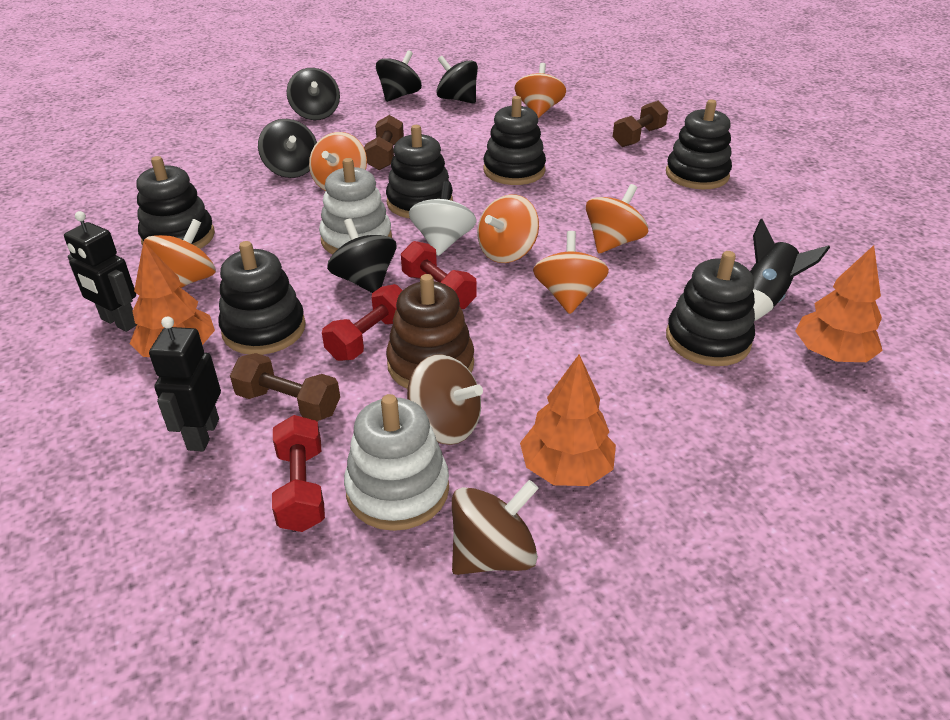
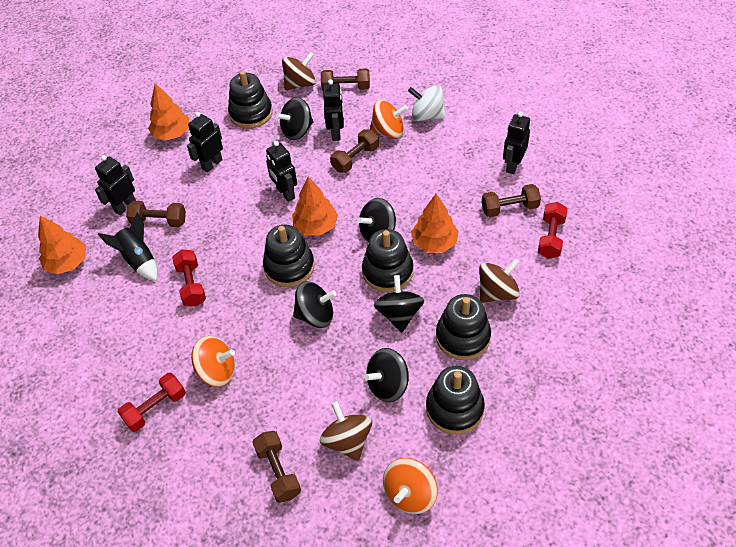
black robot: [64,211,137,332] [149,317,221,451] = 2 -> [95,155,136,215] [187,112,223,172] [266,141,297,202] [323,79,344,141] [503,112,530,174] = 5
black stacking toy: [136,156,215,249] [218,241,306,355] [386,125,453,218] [484,96,546,185] [666,99,732,189] [666,251,755,366] = 6 -> [228,70,273,129] [263,225,314,287] [362,229,413,292] [426,366,485,435] [436,294,491,360] = 5
brown dumbbell: [230,353,340,421] [364,115,404,170] [613,100,668,147] = 3 -> [126,201,186,227] [252,431,301,503] [321,68,370,90] [330,129,379,173] [482,184,541,217] = 5
brown spinning top: [407,354,483,445] [452,480,539,575] = 2 -> [282,52,316,90] [320,401,372,461] [479,258,520,303] = 3
brown stacking toy: [386,274,474,389] = 1 -> none = 0
orange spinning top: [144,219,216,288] [309,132,367,191] [477,195,539,263] [514,63,566,118] [533,231,609,314] [586,184,648,254] = 6 -> [191,336,235,387] [370,100,408,139] [383,458,437,514] = 3
orange tree: [129,242,215,357] [520,354,616,486] [795,245,883,362] = 3 -> [38,216,86,274] [148,83,189,141] [292,177,338,235] [411,194,459,253] = 4
white stacking toy: [319,158,392,254] [344,394,449,531] = 2 -> none = 0

